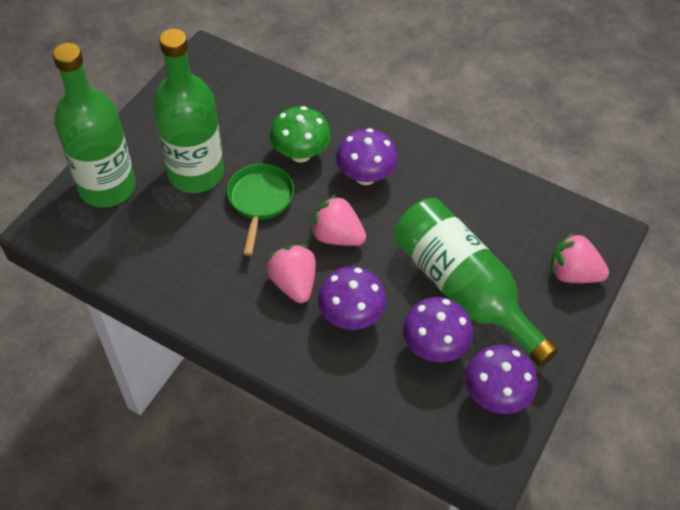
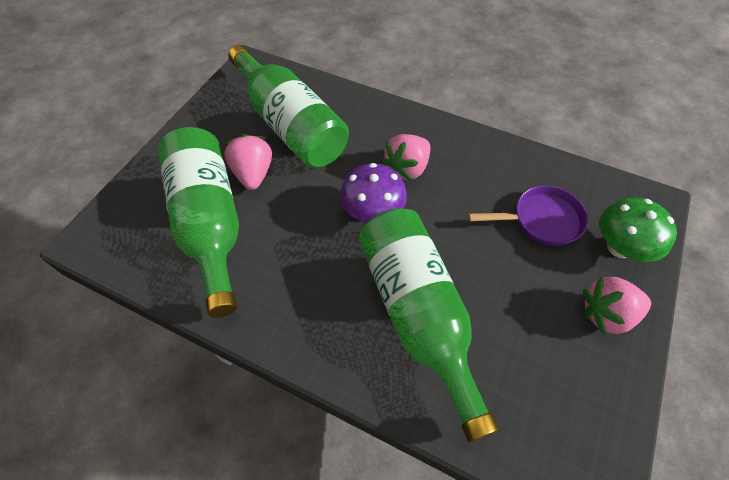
green pan: [227,164,294,256] = 1 -> none = 0
purple mushroom: [318,266,387,330] [336,128,398,185] [403,297,473,362] [465,345,538,414] = 4 -> [340,163,407,222] = 1
purple pan: none = 0 -> [468,185,588,246] = 1

